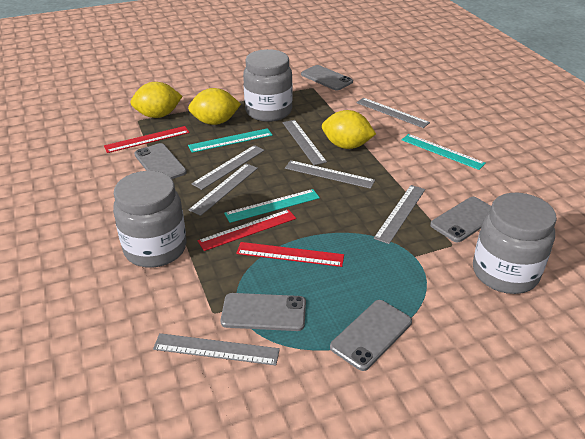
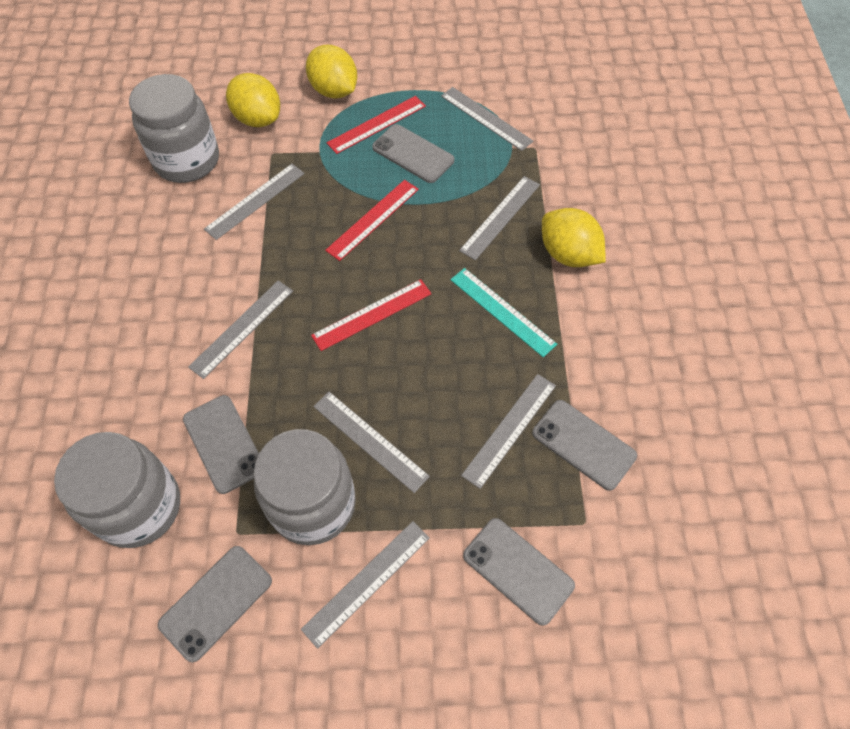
turquoise ruler: [188,128,272,153] [224,189,320,223] [402,134,486,170] = 3 -> [450,268,557,357] = 1

